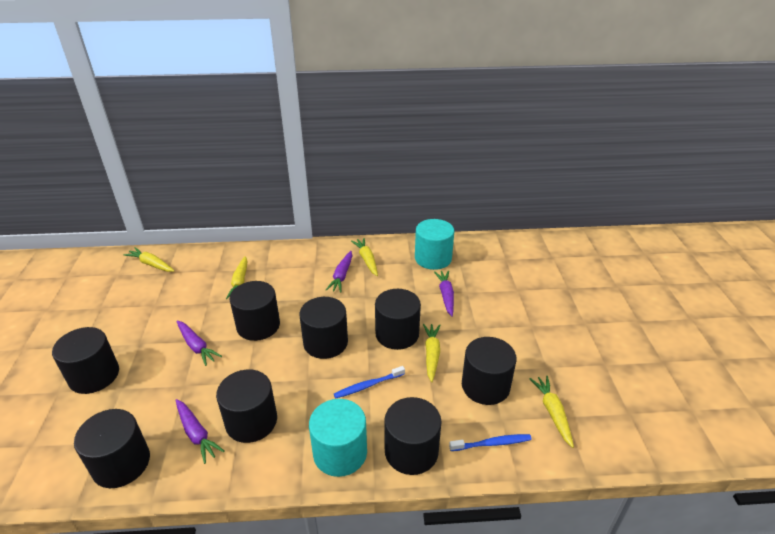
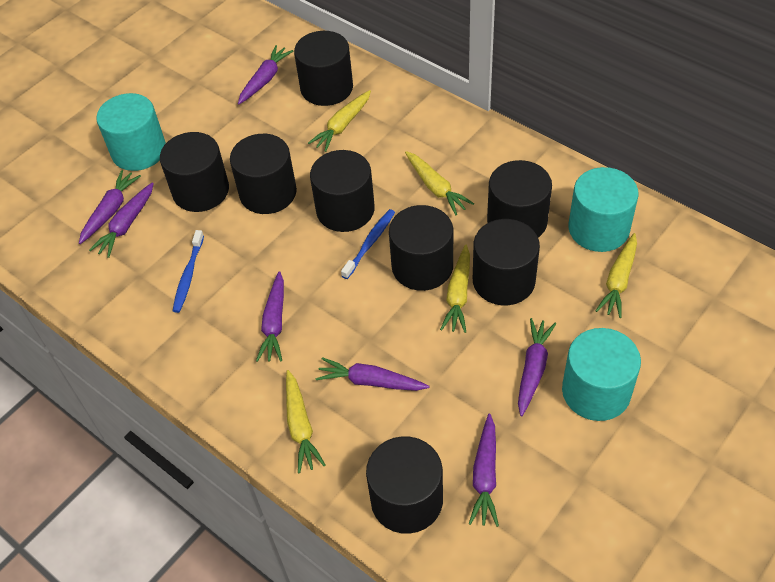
purple carrot: [175,399,224,464] [176,321,222,366] [326,251,352,293] [434,270,454,317] = 4 -> [79,170,141,244] [89,182,154,258] [238,45,293,104] [256,271,284,362] [316,357,429,391] [469,414,499,527] [518,318,556,416] = 7
turquoise cylinder: [309,399,367,477] [415,219,454,270] = 2 -> [96,93,166,171] [562,328,641,421] [569,167,639,252] = 3

